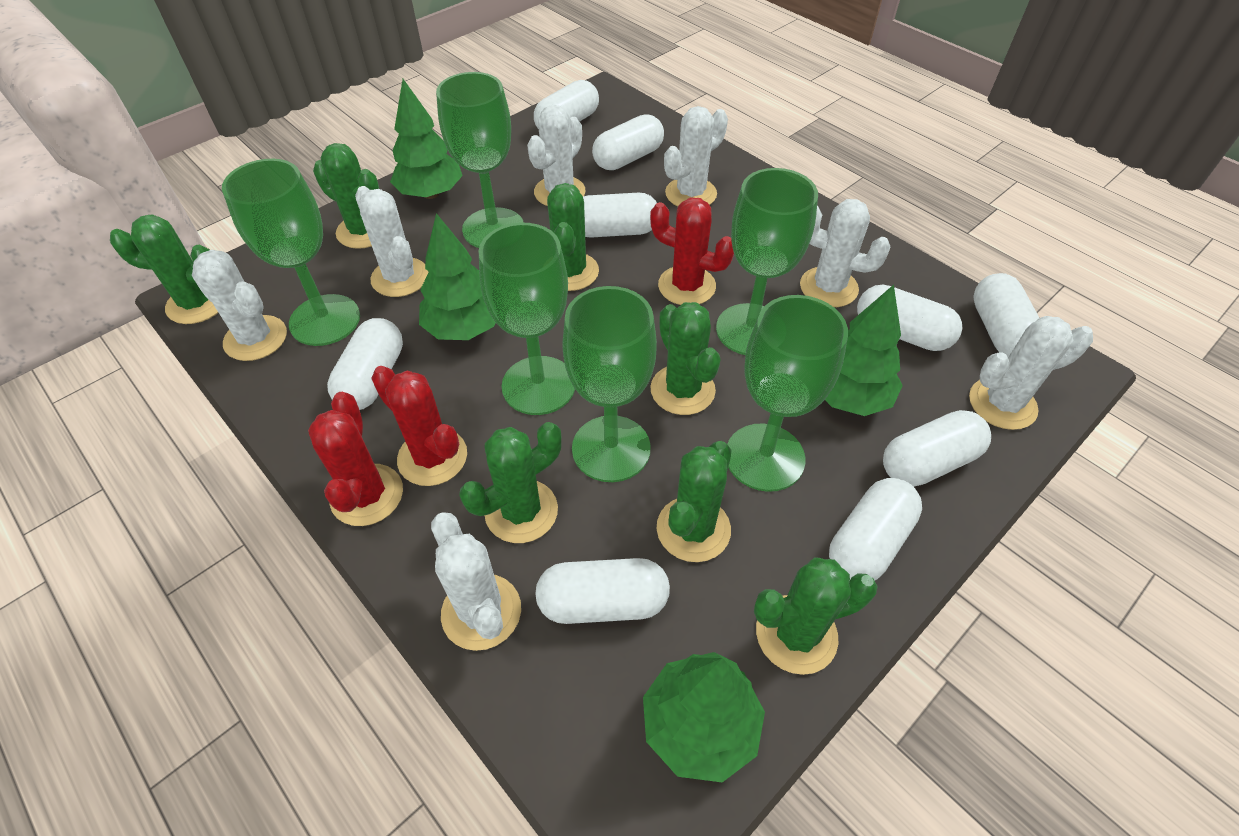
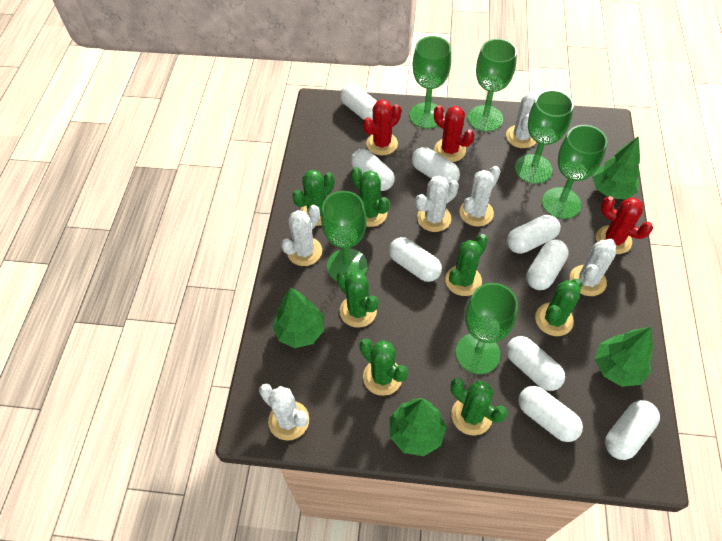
white cactus: [192,250,287,361] [355,186,429,297] [431,512,521,651] [527,105,586,206] [664,106,728,206] [800,199,890,307] [969,316,1093,430] = 7 -> [259,383,309,440] [281,205,322,266] [416,176,459,232] [460,166,500,226] [506,92,538,148] [569,239,616,296] = 6

